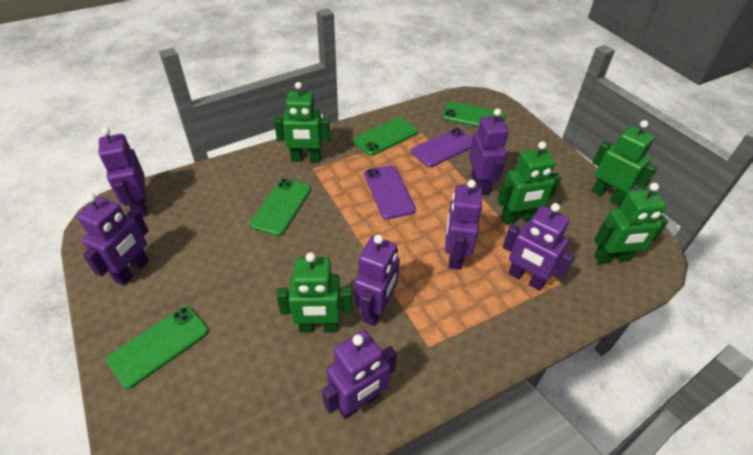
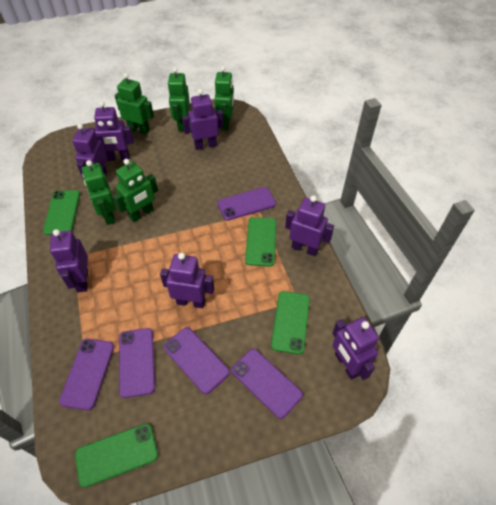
purple phone: [364,165,416,219] [411,128,473,167] = 2 -> [59,339,114,410] [119,328,155,398] [163,327,230,394] [217,187,276,221] [231,349,303,419] = 5

